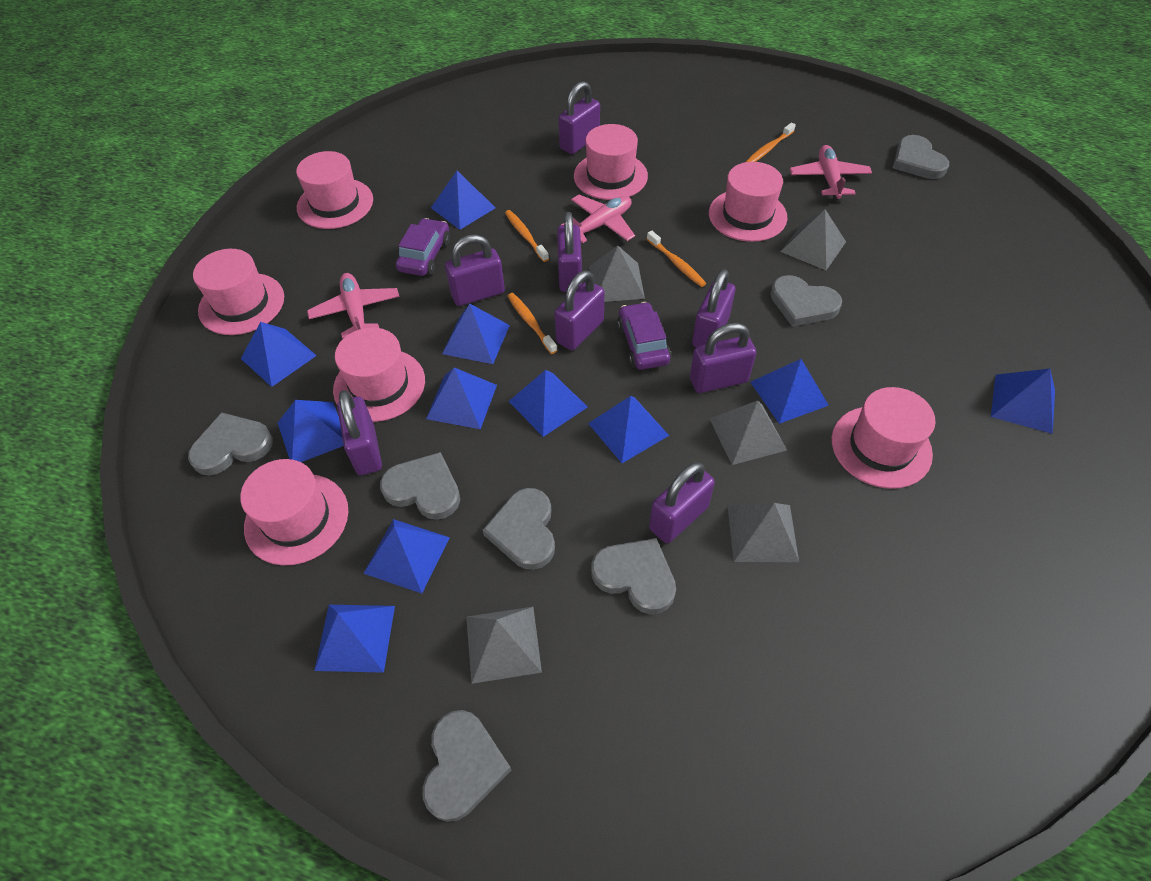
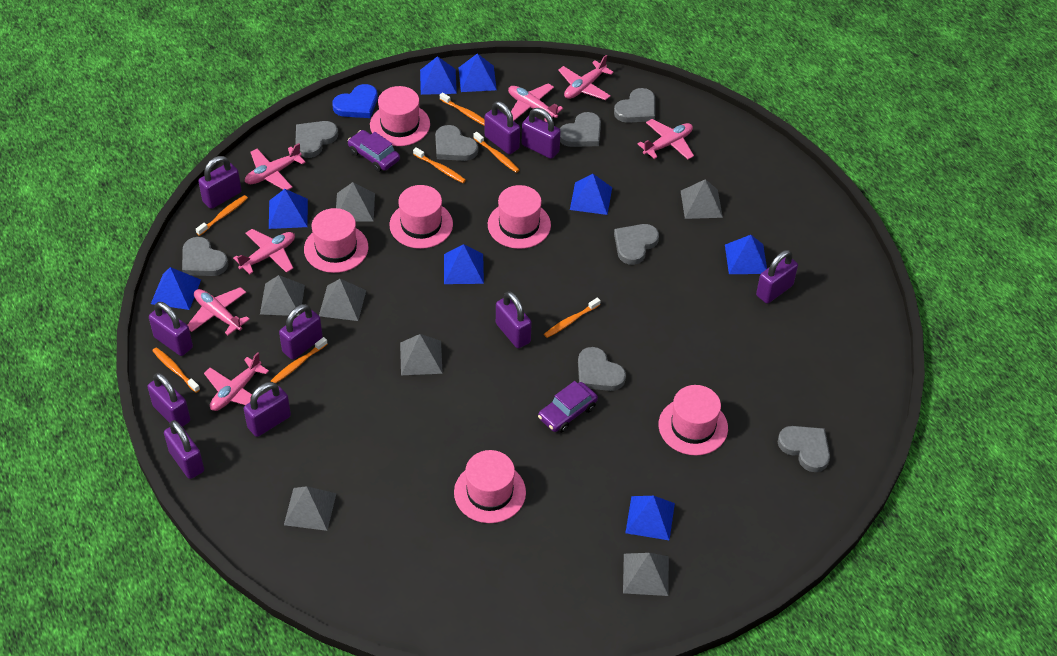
blue heart: none = 0 -> [332,84,378,118] = 1
blue pyramid: [241,322,317,387] [278,400,344,462] [314,605,395,673] [363,519,450,594] [426,368,497,429] [431,171,496,230] [442,304,510,364] [509,370,588,437] [588,396,669,463] [750,359,829,424] [991,369,1055,434] = 11 -> [151,267,201,310] [269,189,308,229] [420,56,457,95] [444,244,484,284] [459,53,497,92] [570,174,612,215] [625,496,675,540] [725,235,767,274] = 8
grey heart: [188,412,273,476] [380,452,460,520] [422,710,511,822] [483,488,555,570] [591,538,676,614] [770,275,842,326] [893,135,949,179] = 7 -> [182,237,228,276] [295,121,338,158] [435,125,478,161] [559,112,601,147] [578,347,626,391] [614,88,655,123] [614,224,659,265] [778,426,830,472] = 8
grey pyramid: [466,607,542,684] [589,246,645,302] [709,401,787,465] [727,503,799,562] [781,209,846,270] = 5 -> [260,275,305,316] [284,486,337,531] [319,279,366,321] [336,182,375,221] [400,334,443,375] [623,553,669,596] [681,179,723,219] = 7
orange toothbrush: [505,210,549,262] [508,293,557,354] [647,231,706,287] [746,122,796,162] = 4 -> [152,347,200,393] [196,195,248,236] [271,337,327,383] [413,147,466,183] [440,93,485,126] [474,132,519,173] [544,298,601,338] = 7
pink hat: [193,249,284,335] [240,459,348,565] [296,151,373,229] [333,327,425,422] [574,124,648,200] [709,162,787,242] [832,387,936,489] = 7 -> [304,208,368,273] [370,86,430,146] [389,185,453,249] [454,450,526,523] [488,185,551,249] [658,385,728,455] = 6
pink plane: [307,273,400,339] [560,195,635,243] [790,145,872,200] = 3 -> [187,287,250,335] [204,352,269,411] [233,229,295,274] [245,143,306,190] [508,83,563,122] [558,55,614,100] [638,119,694,159] = 7
purple padlock: [337,390,382,475] [445,234,505,306] [555,270,604,350] [557,212,582,292] [559,81,600,154] [649,462,715,543] [690,323,756,393] [692,269,736,347] = 8 -> [148,373,190,427] [149,302,193,356] [164,420,204,479] [198,156,242,209] [244,382,291,437] [279,304,323,360] [485,101,520,154] [496,291,532,348] [522,108,561,159] [756,250,798,304] = 10

